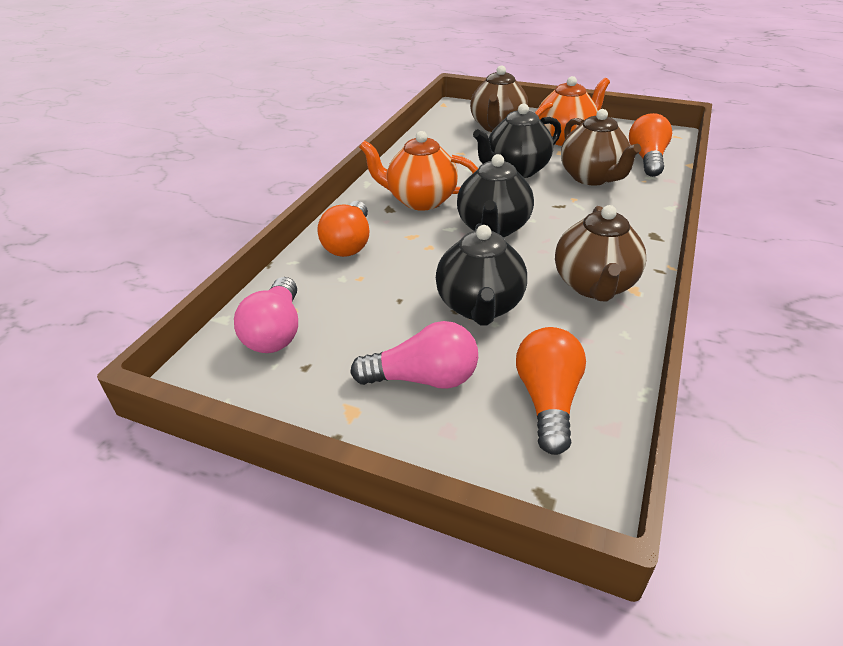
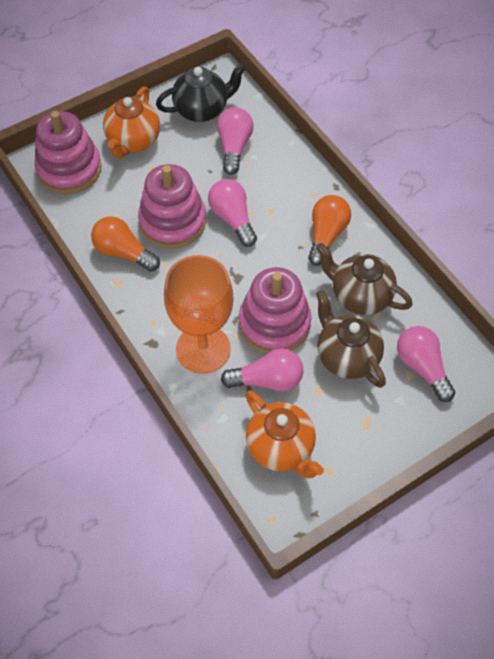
black teapot: [436,223,527,325] [457,154,534,237] [473,103,561,178] = 3 -> [156,63,246,122] = 1
brown teapot: [470,65,528,132] [555,205,646,302] [561,109,641,186] = 3 -> [316,243,413,315] [316,290,386,388] = 2
orange goblet: none = 0 -> [164,255,234,374] = 1
orange light bulb: [318,201,369,257] [516,327,586,455] [629,113,672,177] = 3 -> [91,216,160,272] [308,195,351,266] = 2
pink light bulb: [234,277,298,353] [350,321,478,389] = 2 -> [208,179,257,247] [217,107,254,175] [221,348,304,392] [397,326,456,402] = 4
pink stacking toy: none = 0 -> [34,111,102,194] [138,164,206,249] [239,267,311,354] = 3

